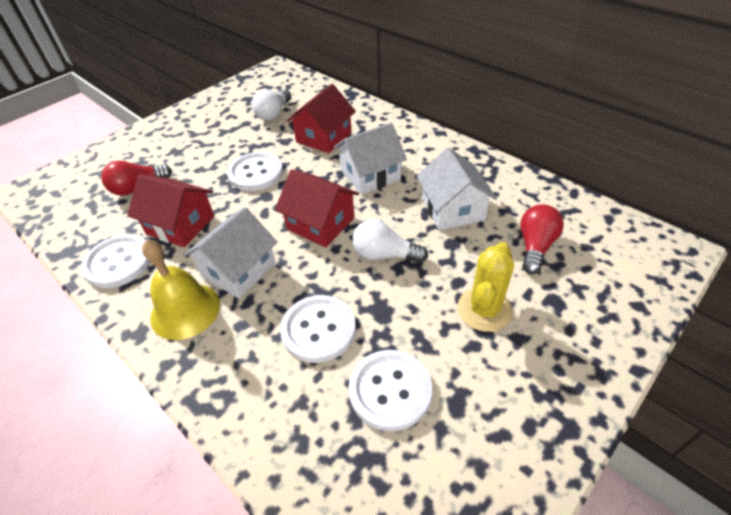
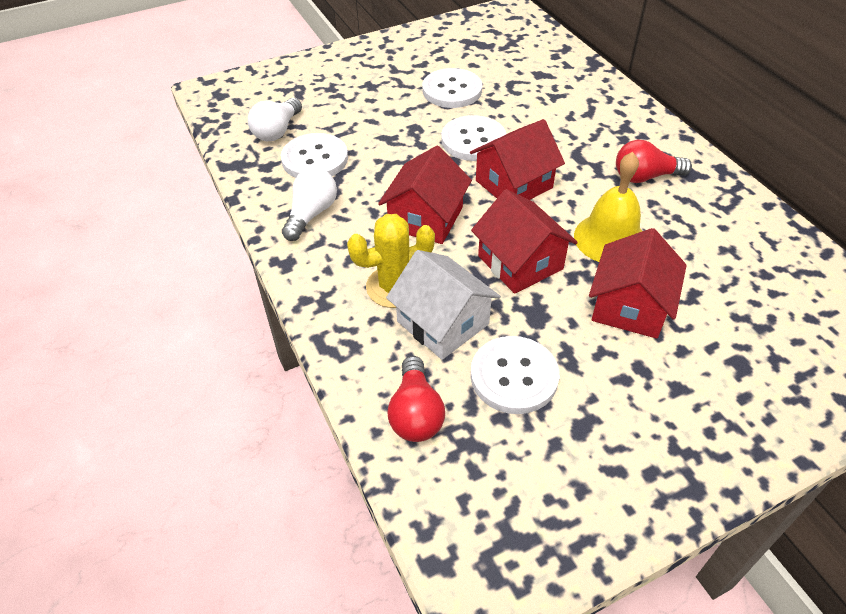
red house: [127,174,214,248] [275,169,359,248] [286,84,356,153] = 3 -> [378,146,472,244] [470,119,565,200] [471,189,578,294] [589,228,687,339] = 4
white house: [184,207,277,299] [334,123,407,195] [417,148,497,230] = 3 -> [386,250,501,360] = 1

